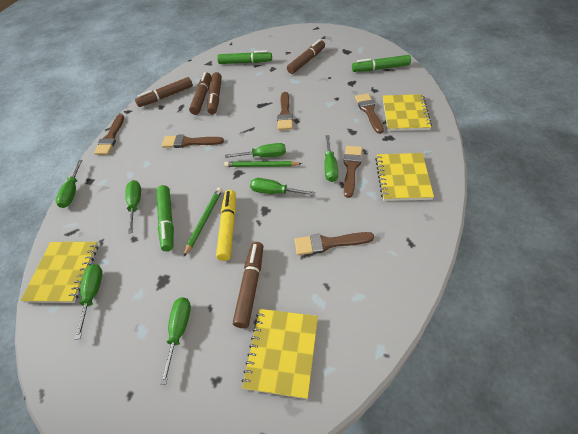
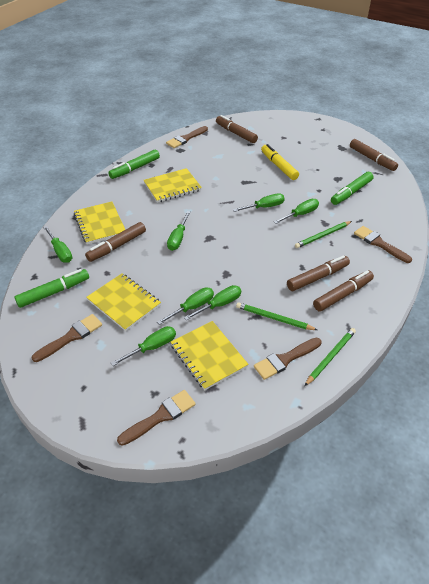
brown brush: [94,114,124,155] [162,134,224,148] [277,92,293,130] [294,232,374,255] [344,146,362,198] [355,93,384,134] = 6 -> [32,314,102,362] [117,390,196,446] [166,126,208,148] [254,338,322,380] [354,226,412,263] = 5
green pencil: [184,188,222,256] [224,161,302,167] = 2 -> [236,302,317,330] [295,221,352,248] [305,328,356,386] = 3

